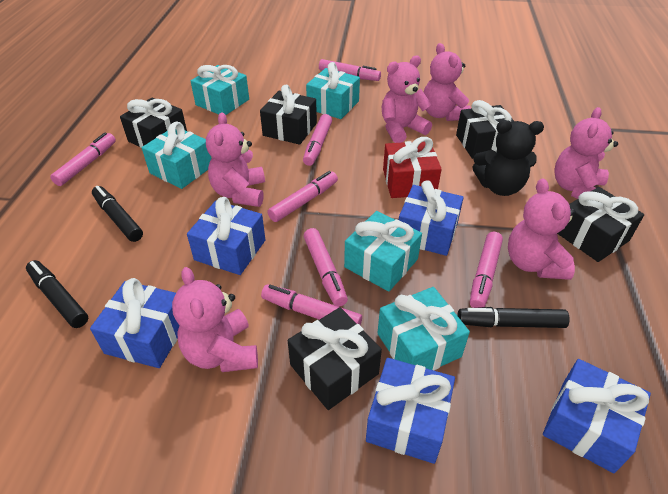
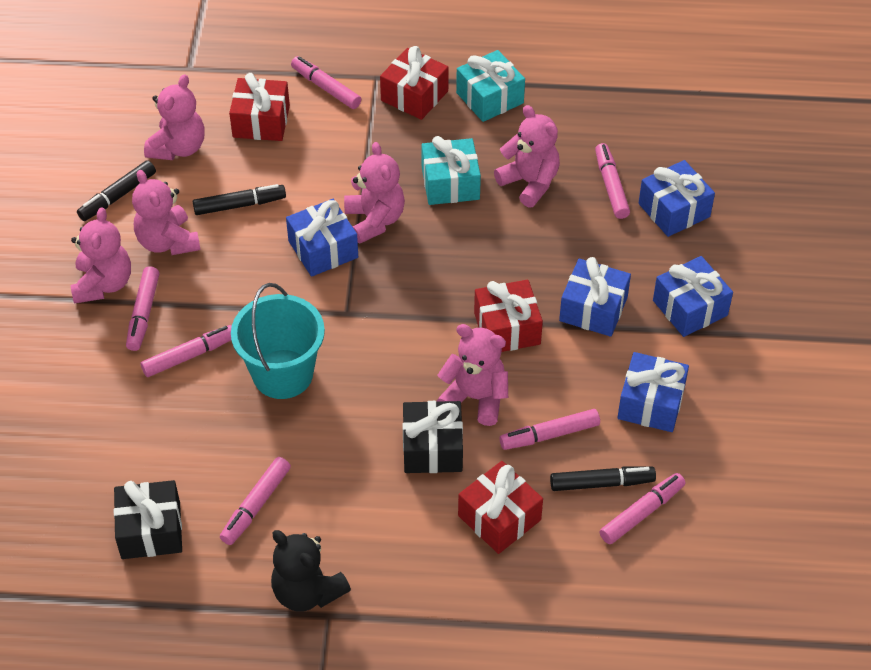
black gift: [120,97,187,148] [260,85,317,145] [288,307,382,410] [456,100,514,159] [557,187,644,262] = 5 -> [114,480,182,559] [403,401,463,473] = 2
red gift: [383,137,442,198] = 1 -> [229,73,290,141] [380,46,449,120] [458,461,543,554] [474,280,543,352] = 4
turquoise bucket: none = 0 -> [231,283,325,399] = 1
turquoise gift: [142,122,212,189] [191,65,249,115] [306,62,360,119] [344,211,422,292] [378,287,470,370] = 5 -> [421,136,481,205] [456,50,525,122] = 2

